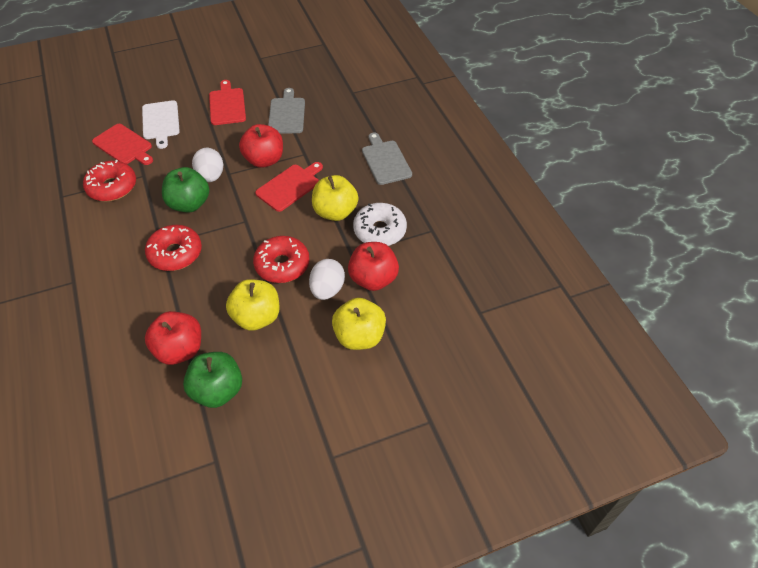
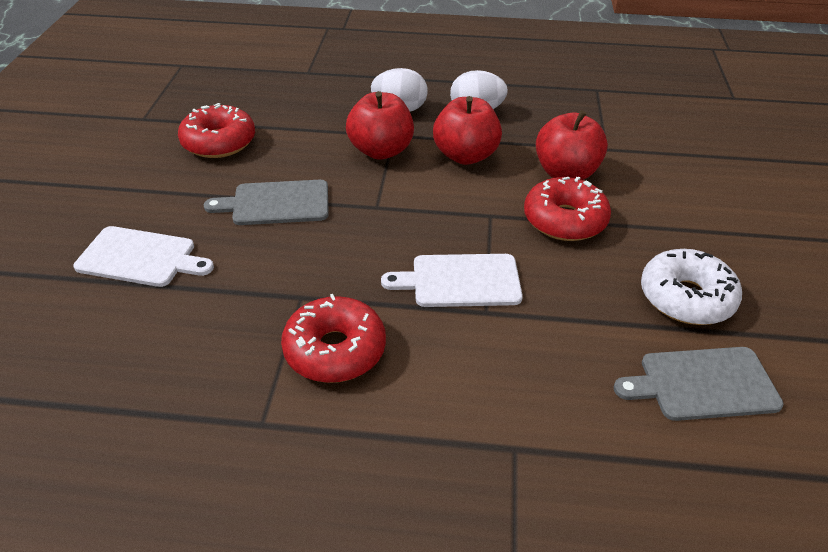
green apple: [162,167,209,212] [183,352,242,408] = 2 -> none = 0
red cutting board: [92,124,153,165] [209,80,246,125] [255,162,323,212] = 3 -> none = 0
white cutting board: [142,100,180,149] = 1 -> [73,226,214,287] [381,254,523,307] = 2
yellow apple: [226,279,280,331] [312,175,358,221] [332,298,386,350] = 3 -> none = 0

